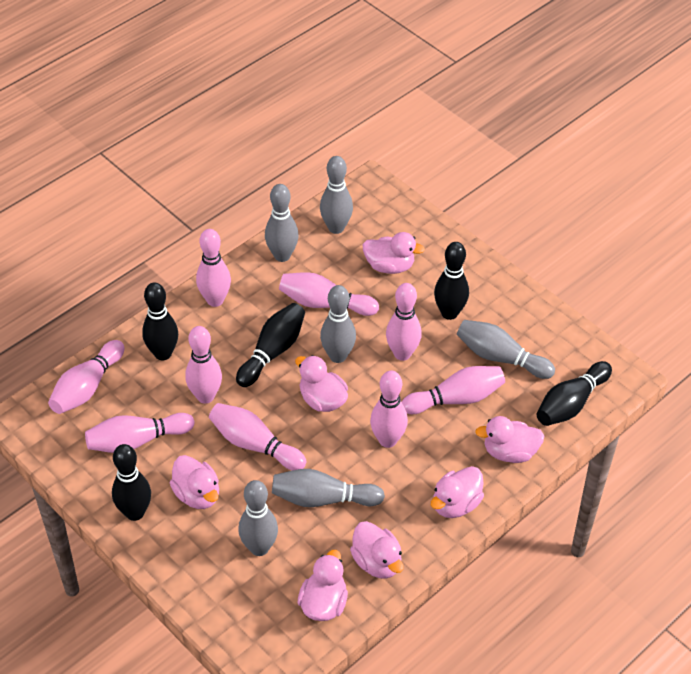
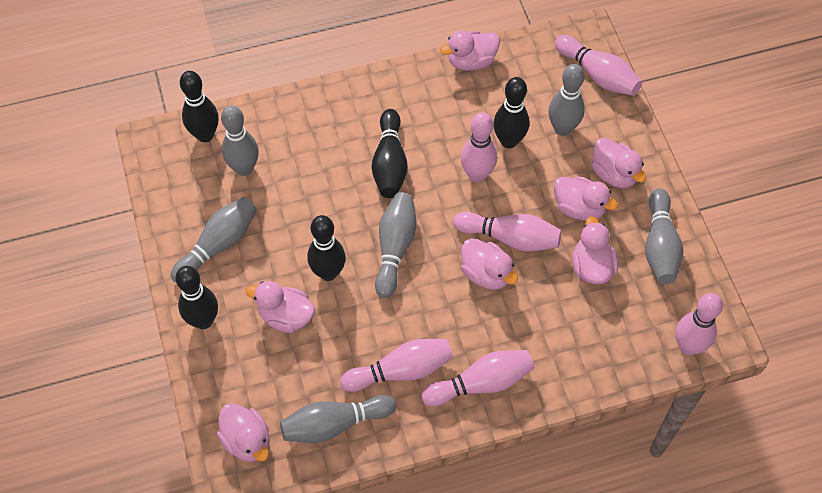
pink bowling pin: [48,340,125,414] [85,413,194,453] [185,326,222,404] [196,229,231,307] [209,403,306,470] [279,272,379,316] [370,371,408,448] [386,283,422,361] [402,366,505,414] = 9 -> [340,339,453,392] [422,350,534,406] [453,212,562,252] [461,112,497,182] [555,35,642,96] [676,293,723,355] = 6

